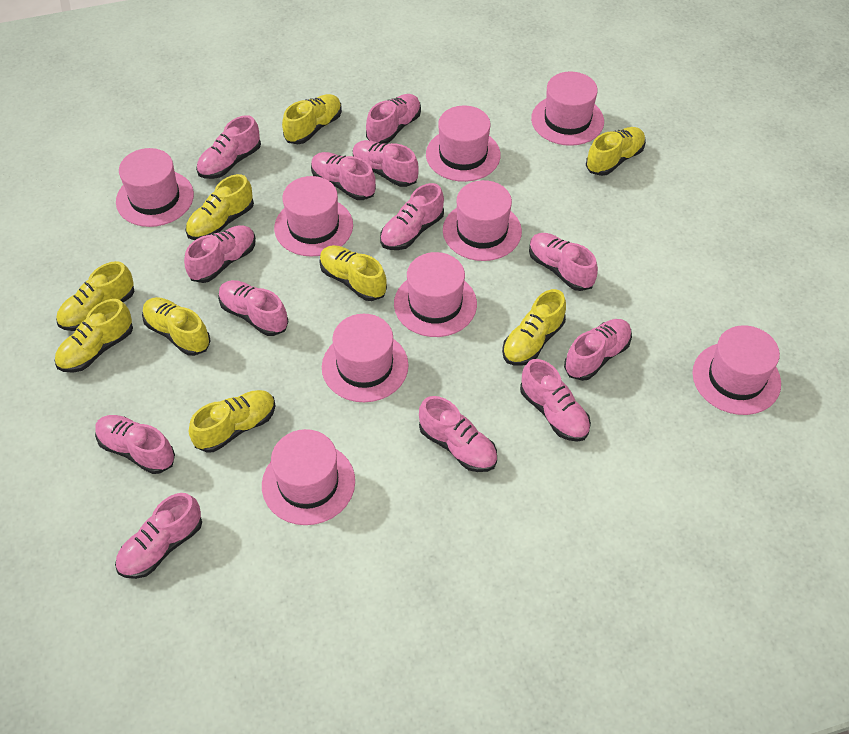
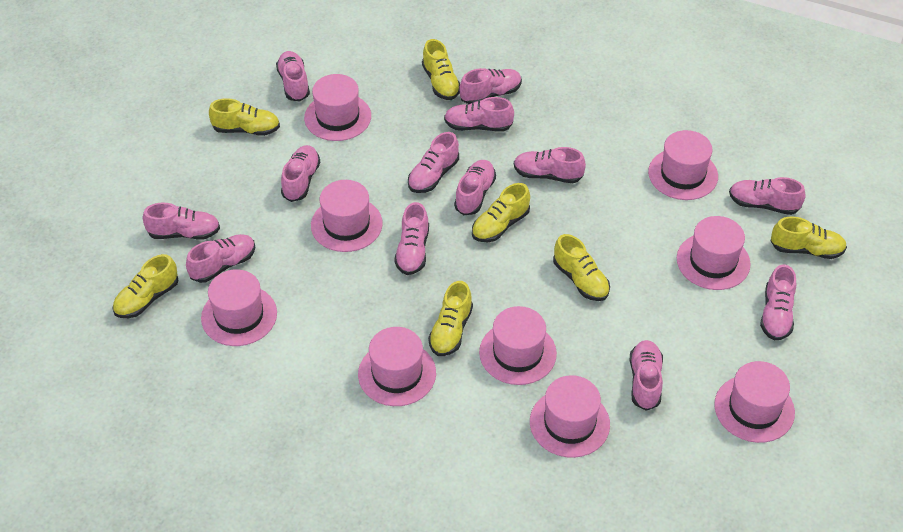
yellow shoe: [55,299,133,373] [56,261,134,331] [142,297,211,356] [186,174,254,240] [189,390,275,453] [282,94,342,144] [319,245,387,301] [502,289,566,365] [586,127,646,176] = 9 -> [112,254,179,318] [209,98,280,136] [422,39,460,100] [428,281,473,356] [472,183,530,242] [553,234,610,301] [771,217,847,259] = 7

